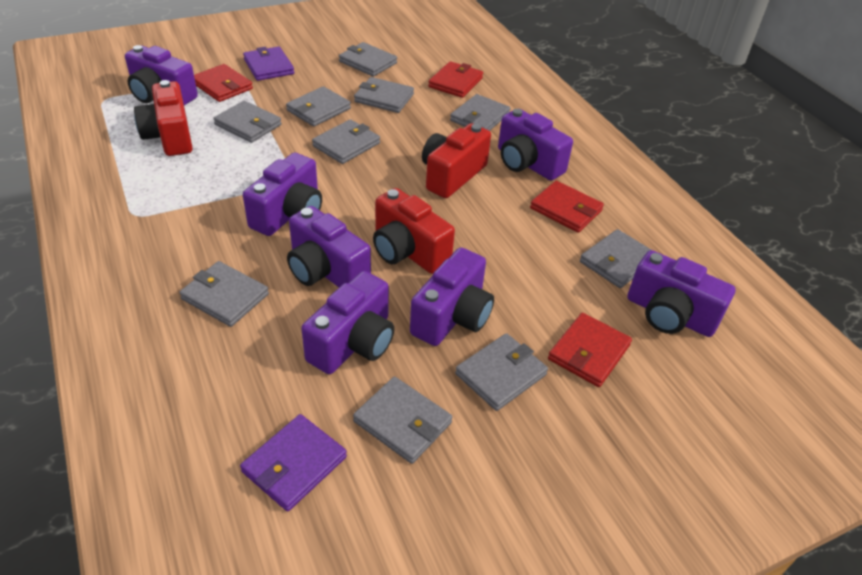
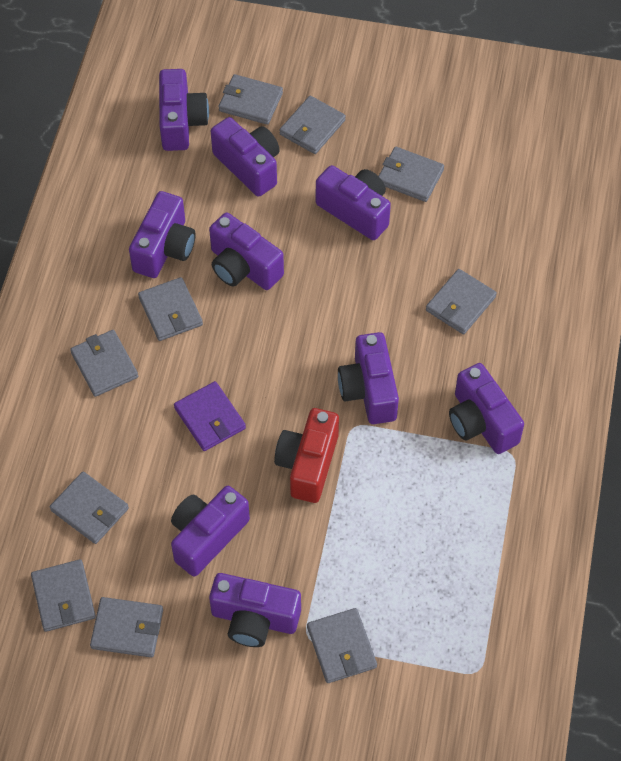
purple camera: [125,45,198,105] [243,152,322,236] [287,206,371,287] [301,271,394,374] [410,247,494,346] [498,108,573,181] [627,250,736,337] = 7 -> [129,191,195,278] [159,69,209,151] [171,486,250,577] [209,212,284,290] [209,573,301,647] [211,117,280,197] [316,165,391,240] [338,332,399,424] [449,363,524,454] = 9
purple wallet: [240,414,347,512] [243,47,294,81] = 2 -> [174,381,246,451] = 1
red camera: [134,80,193,156] [373,188,455,274] [422,123,491,198] = 3 -> [274,408,339,503] = 1
red wallet: [194,64,253,102] [428,61,483,98] [530,181,604,233] [548,313,632,387] = 4 -> none = 0

